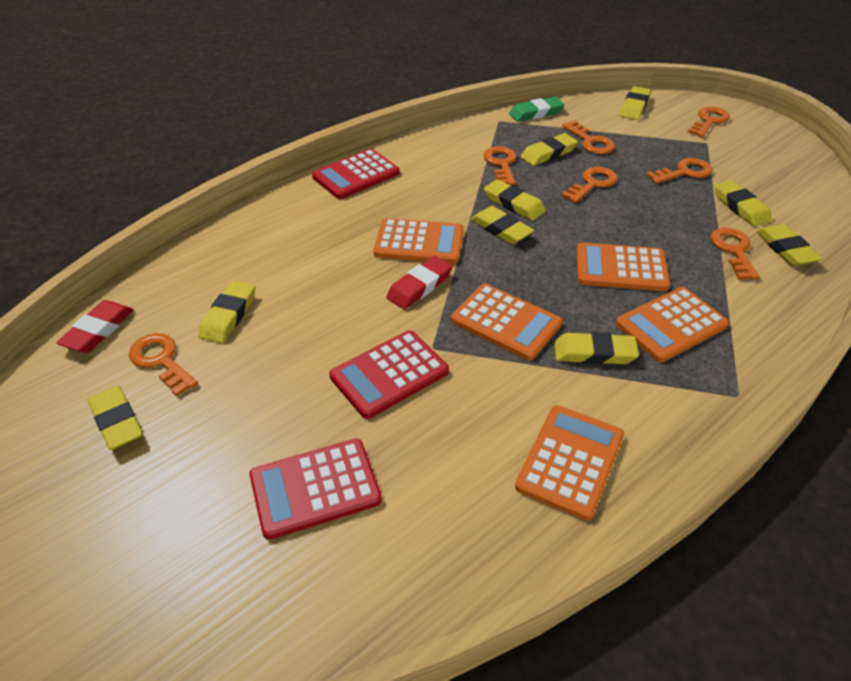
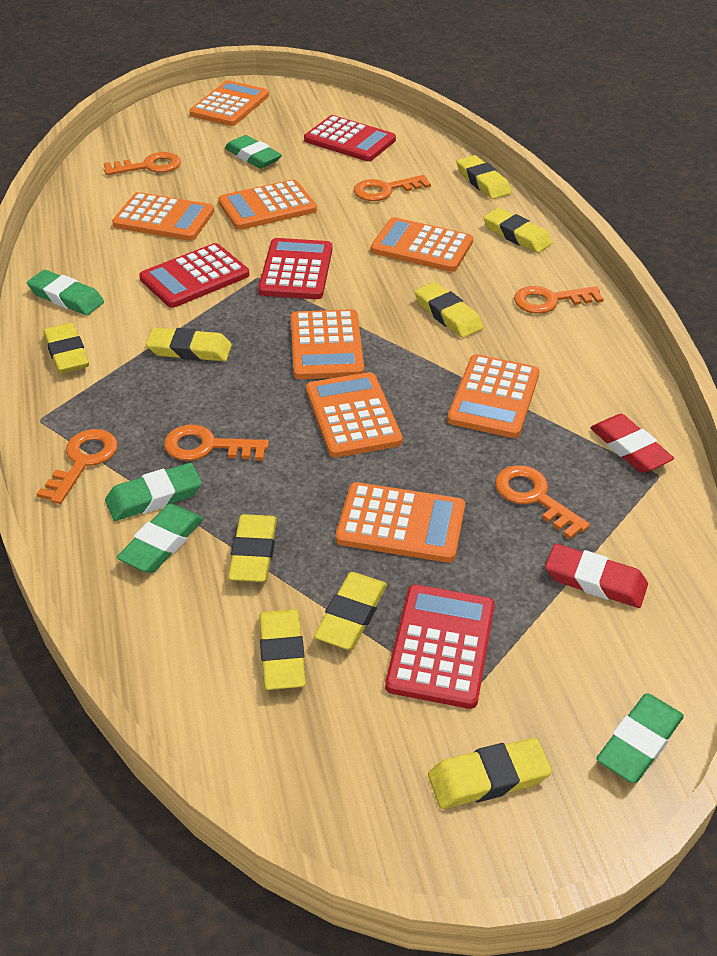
green eraser: [509,97,565,122] = 1 -> [27,270,104,315] [105,463,202,521] [117,504,204,573] [225,135,282,168] [597,693,684,783] = 5
orange calculator: [374,218,464,264] [451,284,562,360] [515,405,624,521] [576,242,670,291] [616,287,729,362] = 5 -> [112,192,214,241] [190,80,269,126] [218,179,317,230] [291,309,364,379] [306,372,403,458] [335,482,465,563] [371,217,473,272] [447,354,540,438] = 8
orange key: [129,333,198,396] [483,146,516,185] [561,167,618,203] [562,120,615,154] [646,158,713,184] [688,107,730,137] [710,228,760,280] = 7 -> [37,429,118,504] [104,152,181,175] [164,425,269,461] [354,175,431,201] [495,465,590,539] [514,286,604,314] = 6
red calculator: [250,439,382,540] [312,149,400,199] [329,331,449,419] = 3 -> [139,243,249,308] [258,238,332,299] [304,115,396,161] [385,585,495,709] = 4

